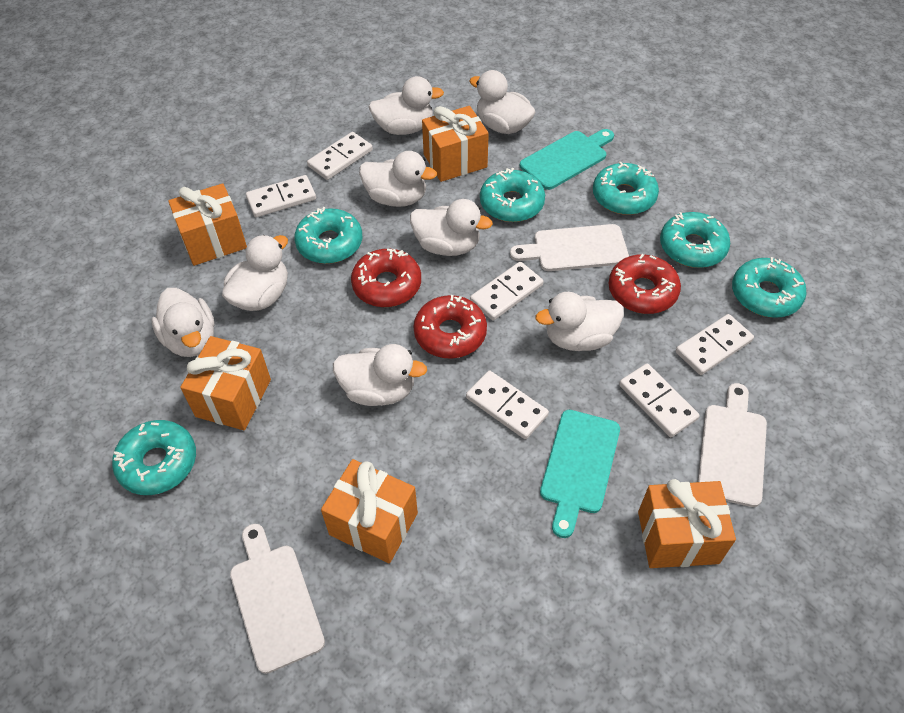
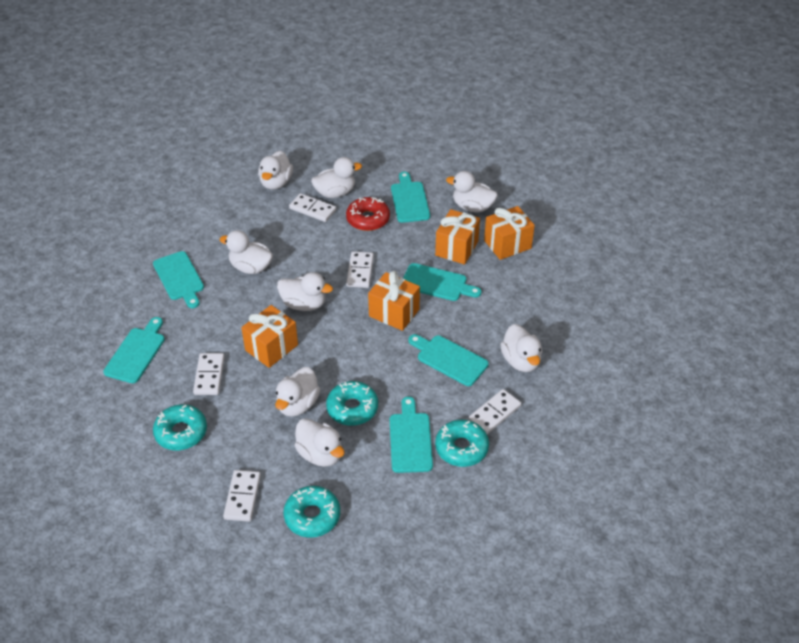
orange gift: [168,183,247,266] [180,336,271,430] [321,459,418,564] [422,106,489,182] [638,479,736,568] = 5 -> [241,305,298,368] [368,271,420,331] [435,209,480,265] [484,206,535,260] = 4
red donut: [351,249,421,307] [414,295,487,359] [608,254,681,314] = 3 -> [346,197,390,231] = 1
turquoise cutting board: [520,129,614,190] [540,410,620,538] = 2 -> [103,317,165,383] [153,251,204,308] [390,397,433,473] [391,172,430,223] [403,263,481,301] [408,334,489,386] = 6
turquoise donut: [112,420,196,495] [294,207,362,264] [480,168,545,222] [593,162,659,215] [660,212,730,268] [732,257,807,318] = 6 -> [153,404,207,450] [284,486,340,538] [326,381,378,426] [435,420,489,467] = 4
white cutting board: [230,524,325,674] [510,224,629,271] [698,383,767,507] = 3 -> none = 0
white domino: [246,175,316,217] [307,132,373,180] [466,370,549,439] [470,262,543,321] [619,364,700,437] [676,314,754,375] = 6 -> [193,353,225,395] [223,470,261,522] [289,193,336,222] [346,252,374,288] [469,389,521,434] = 5

